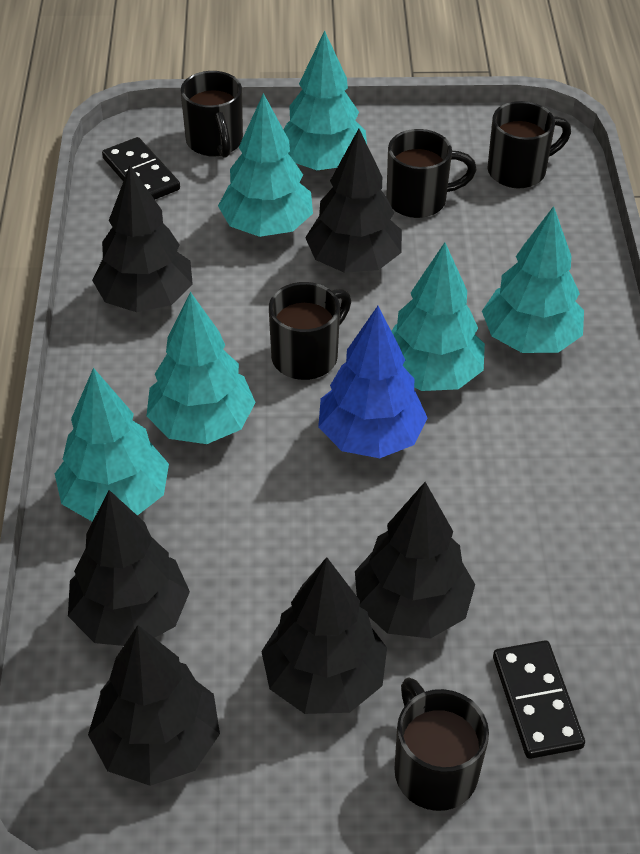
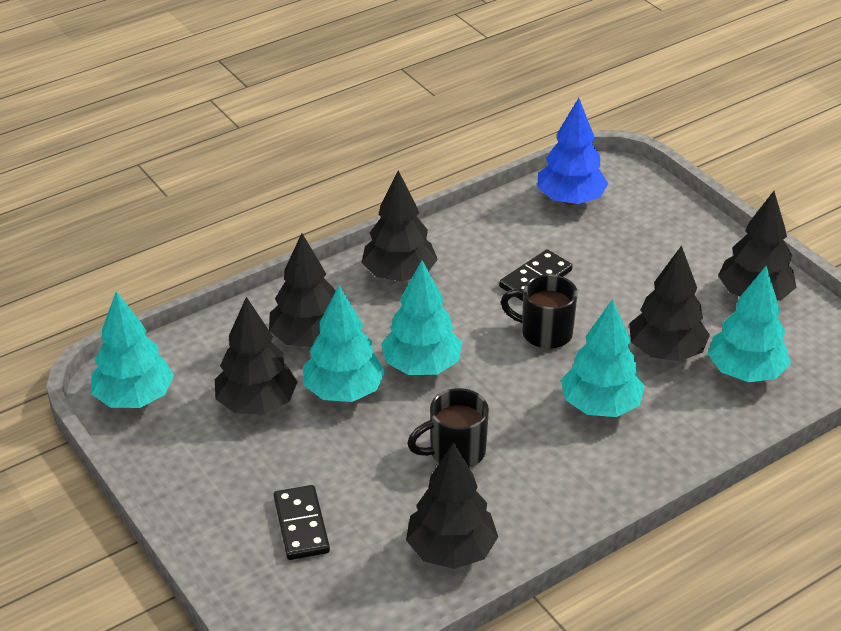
black mug: [181,71,243,158] [269,282,351,380] [386,129,477,218] [394,677,489,811] [487,101,571,188] = 5 -> [407,388,489,468] [501,274,578,349] = 2
turquoise tree: [55,368,169,522] [147,292,256,444] [218,93,313,237] [284,30,367,170] [392,243,485,391] [482,206,584,353] = 6 -> [91,291,174,408] [303,285,385,402] [381,260,462,375] [561,299,645,417] [708,266,791,382] = 5

